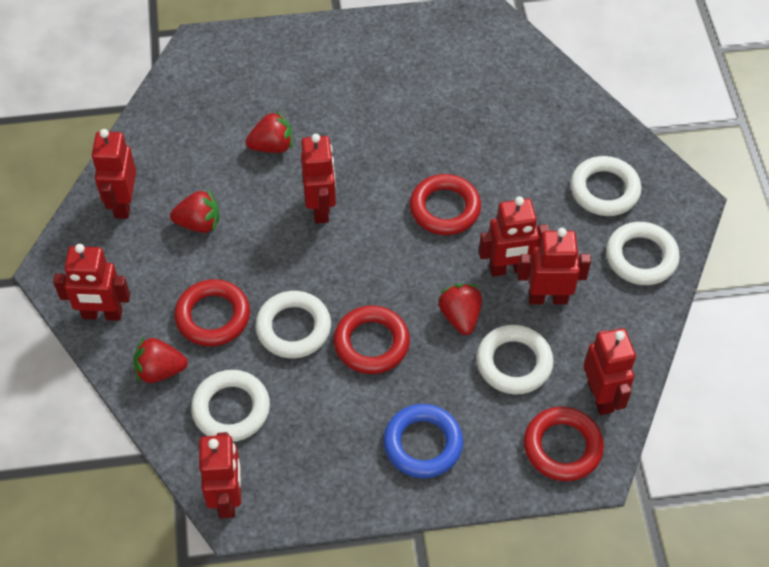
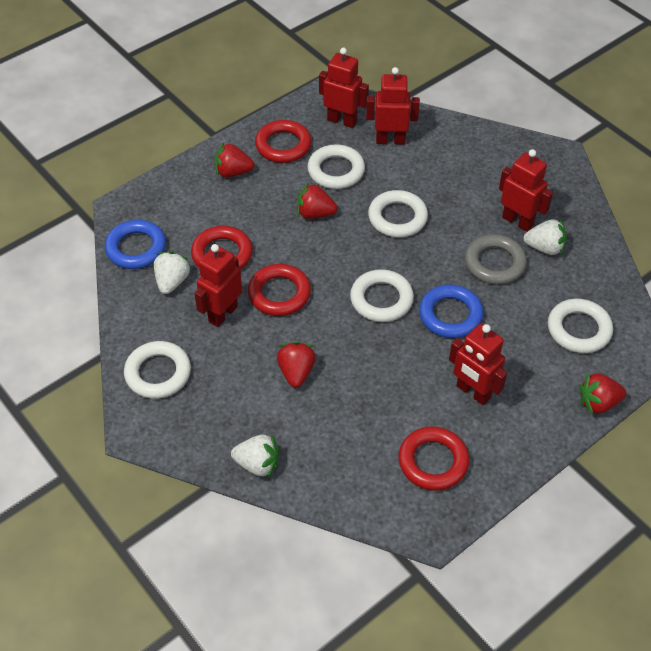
blue ring: [383,404,463,478] = 1 -> [105,220,166,269] [419,284,483,338] = 2
grey ring: none = 0 -> [465,234,527,285] = 1
red robot: [53,244,130,321] [92,129,136,219] [199,432,241,518] [301,134,336,224] [479,196,550,277] [517,228,591,304] [584,328,636,415] = 7 -> [194,244,242,327] [319,47,369,128] [366,67,420,145] [449,324,507,405] [499,149,553,232] = 5
white strawberry: none = 0 -> [154,251,191,294] [231,435,279,477] [523,219,567,255] = 3

